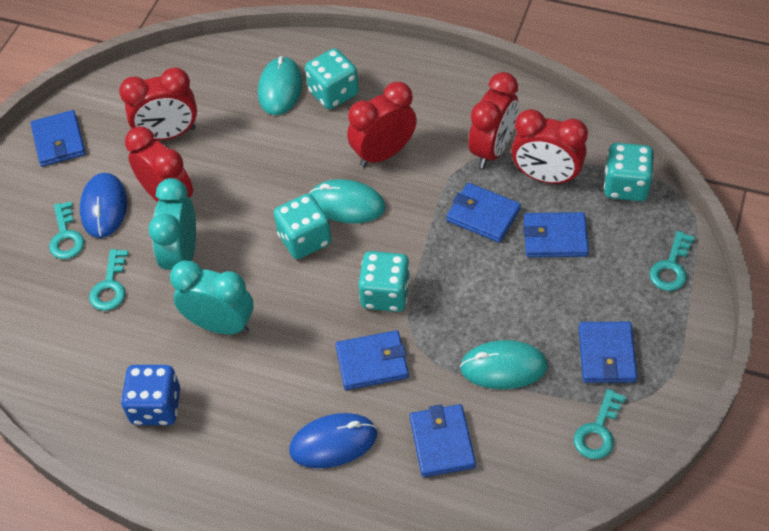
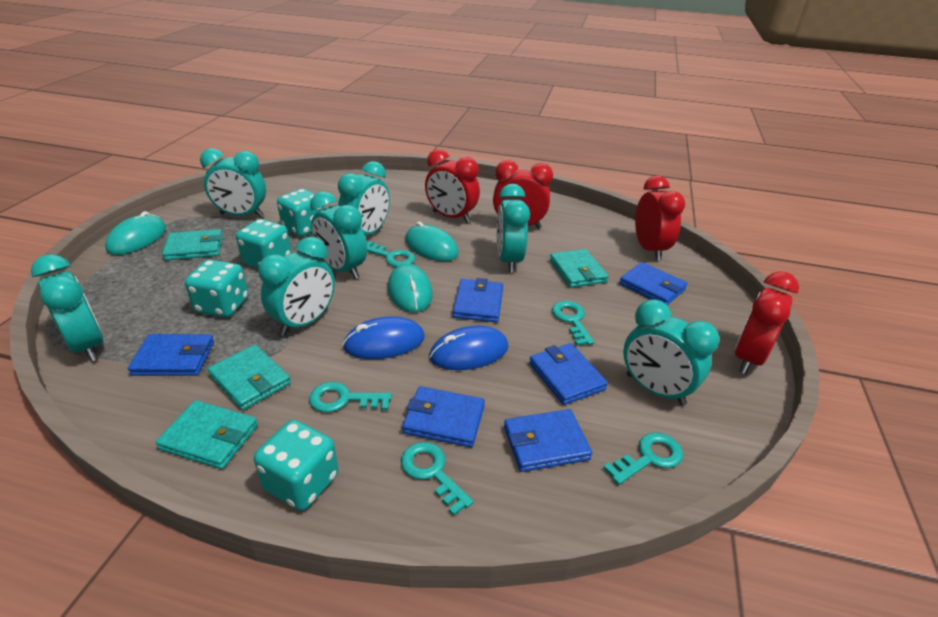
blue dice: [121,365,180,425] = 1 -> none = 0
red clock: [119,67,197,140] [125,127,193,202] [347,82,417,167] [469,72,518,168] [511,109,588,184] = 5 -> [425,149,480,223] [493,160,553,229] [635,176,685,260] [735,271,799,374] = 4
turquoise clock: [148,178,196,270] [170,260,254,335] = 2 -> [31,254,103,361] [200,148,266,218] [258,237,335,336] [310,191,367,279] [338,161,390,236] [497,184,530,272] [623,299,720,406] = 7
turquoise key: [49,201,84,259] [89,249,128,311] [574,389,626,459] [649,231,695,291] = 4 -> [309,382,392,412] [367,241,415,267] [401,442,474,516] [552,301,594,346] [604,432,683,485] = 5
turquoise wallet: none = 0 -> [156,400,258,469] [162,229,223,260] [208,345,291,410] [550,249,609,288] = 4

